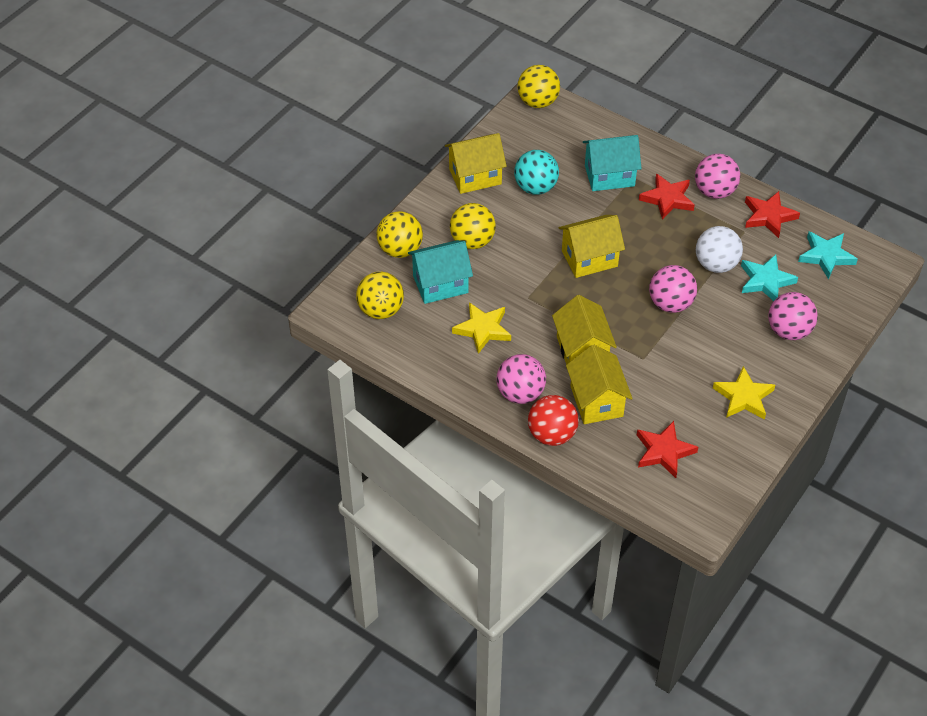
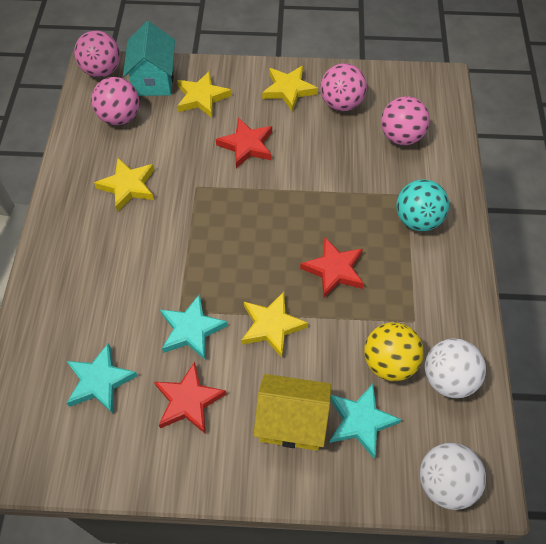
red ball: [528,395,579,446] = 1 -> none = 0
turquoise house: [408,240,473,304] [583,135,642,191] = 2 -> [123,21,175,96] = 1
turquoise star: [741,254,798,301] [798,231,858,279] = 2 -> [67,343,138,414] [160,294,228,360] [330,384,402,458] = 3
white ball: [696,226,743,273] = 1 -> [420,443,486,510] [425,338,486,398] = 2
yellow ball: [356,272,404,319] [377,211,423,258] [450,203,496,249] [518,65,560,108] = 4 -> [364,322,424,381] = 1
yellow house: [445,133,507,194] [552,295,617,365] [559,215,625,278] [566,345,633,424] = 4 -> [253,374,331,451] = 1
yellow star: [452,303,511,354] [713,366,775,419] = 2 -> [94,158,154,212] [177,71,231,118] [241,292,308,358] [262,66,318,112] = 4

